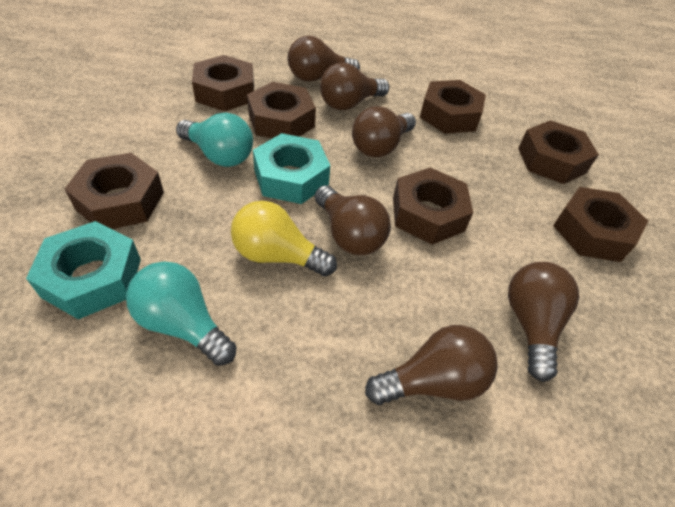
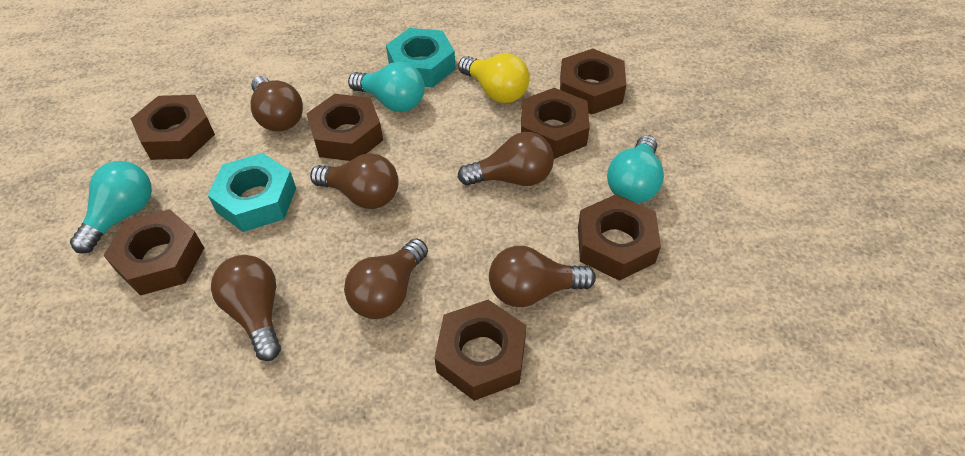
turquoise light bulb: [126,261,237,366] [176,113,253,167] = 2 -> [70,161,152,253] [348,62,425,112] [607,135,664,203] = 3

